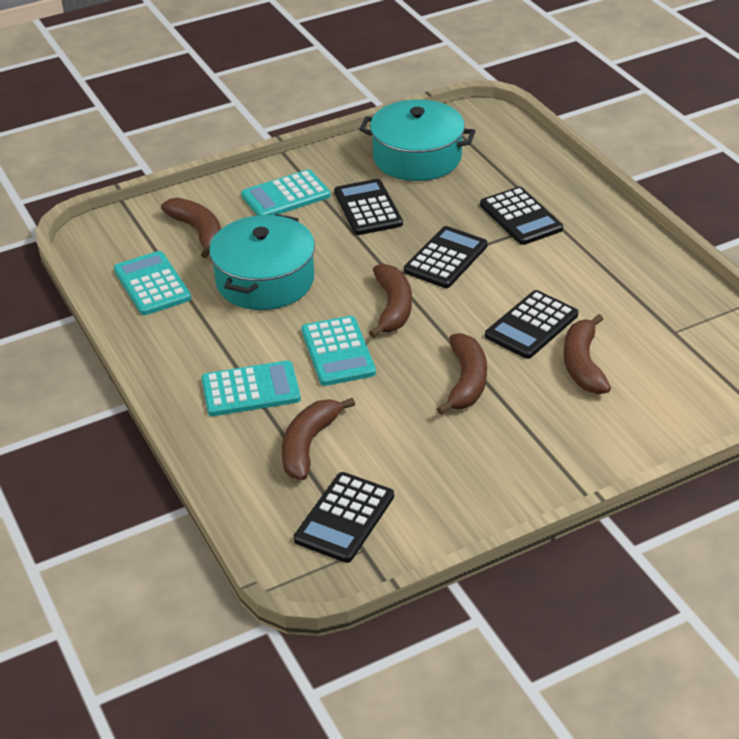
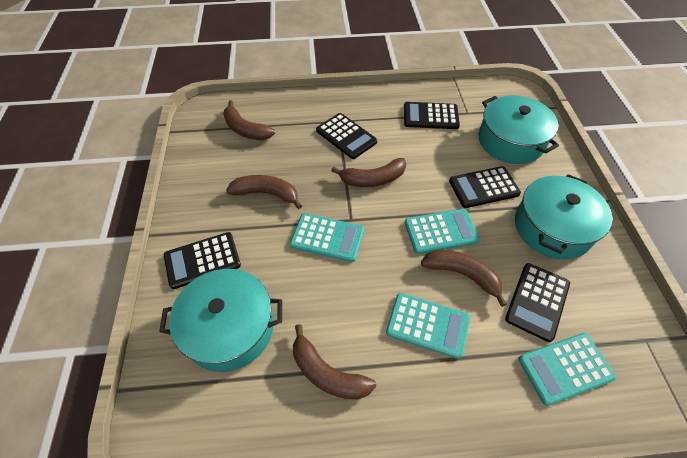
turquoise pot: [209,214,315,310] [359,99,476,181] = 2 -> [159,269,282,372] [479,95,559,164] [515,174,612,259] = 3

